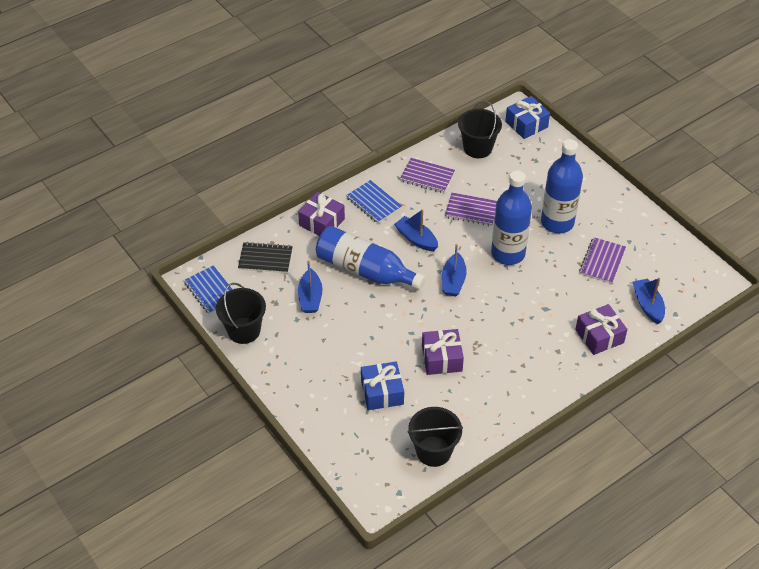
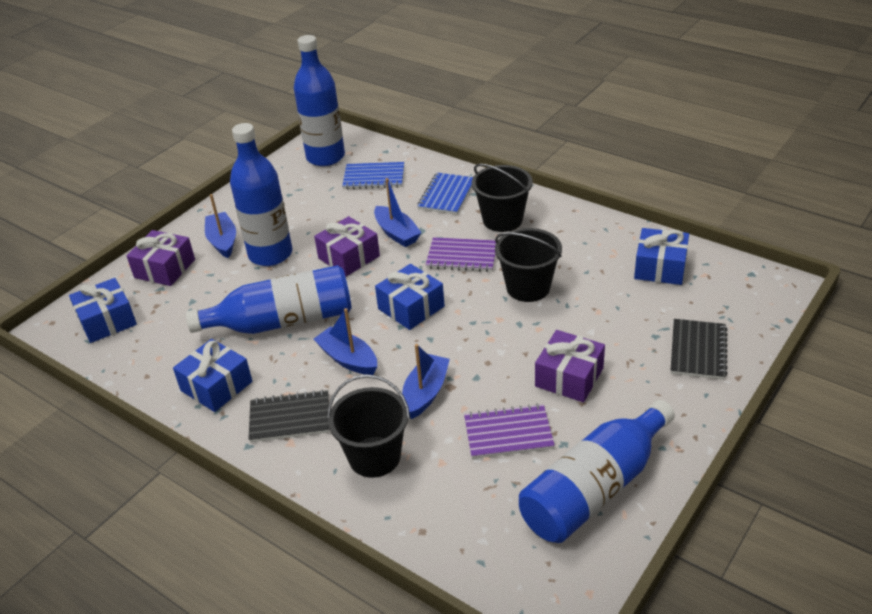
black notebook: [238,242,293,273] = 1 -> [249,390,330,443] [671,319,728,380] = 2
blue bottle: [316,226,426,290] [491,170,532,265] [541,139,583,233] = 3 -> [186,265,352,334] [230,123,292,266] [294,35,345,166] [519,400,675,543] = 4
blue gift: [361,361,404,410] [505,96,550,139] = 2 -> [69,278,137,343] [173,339,252,412] [375,264,445,330] [634,228,689,285] = 4
purple notebook: [400,158,455,193] [445,193,497,226] [579,237,626,284] = 3 -> [426,237,496,272] [464,404,555,459] = 2

